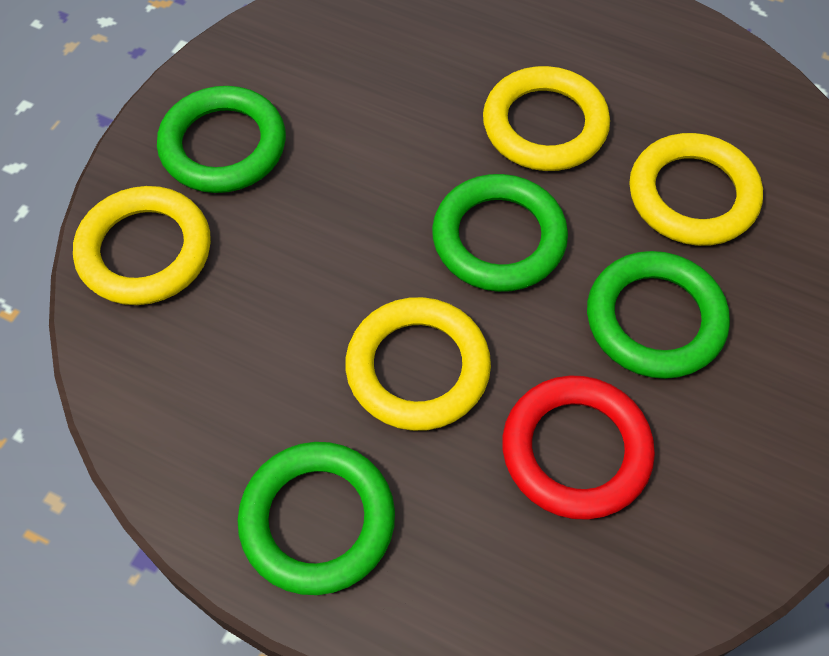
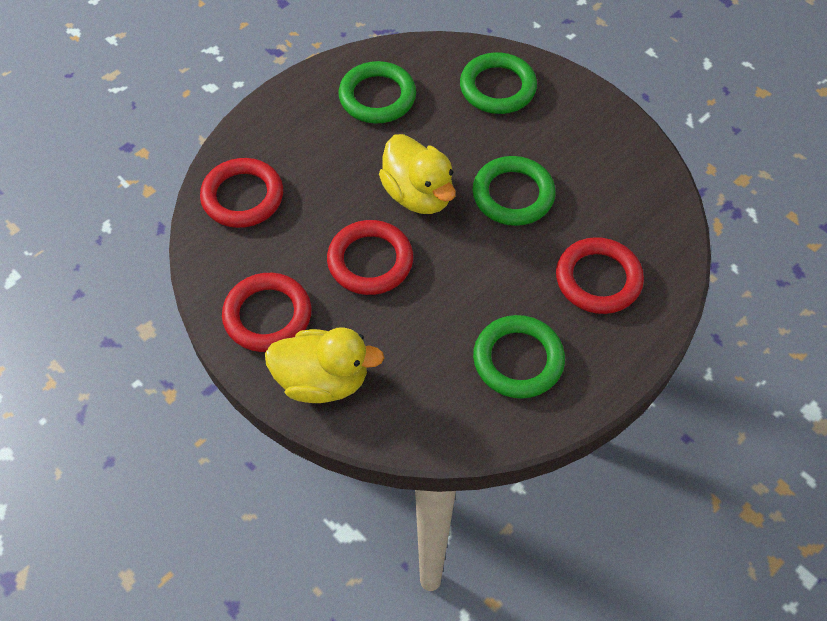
red ring: [502,376,655,520] = 1 -> [200,158,283,228] [222,273,311,352] [327,220,413,295] [556,237,644,314] = 4
yellow duck: none = 0 -> [265,327,384,403] [379,134,456,214] = 2
yellow ring: [73,186,211,305] [345,297,491,431] [483,66,610,171] [629,133,763,246] = 4 -> none = 0

